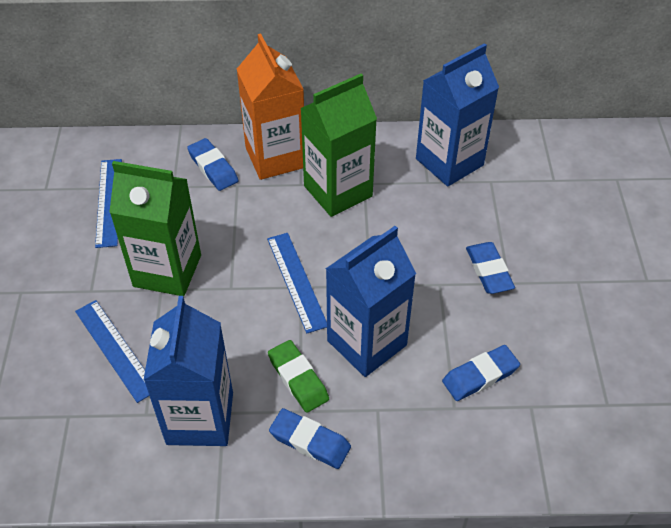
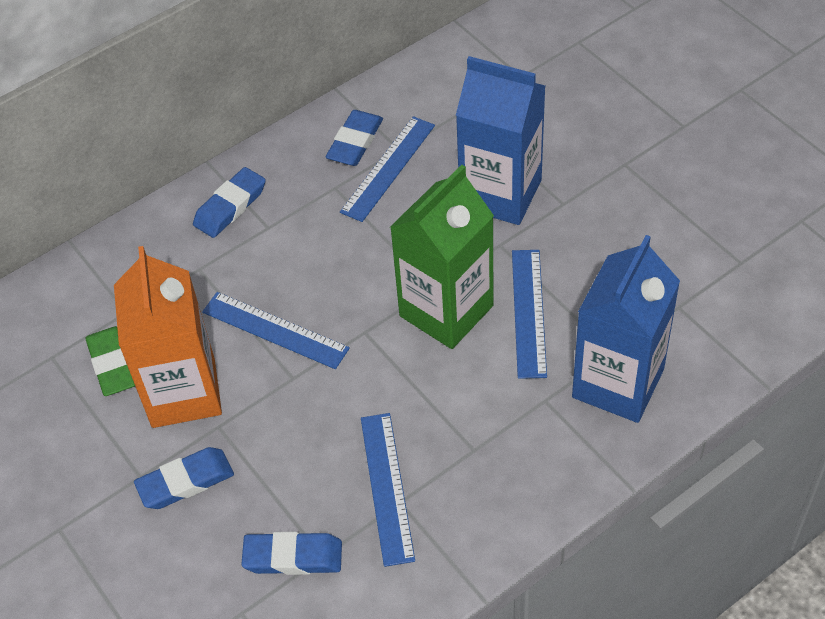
blue carton: [144,296,233,446] [326,226,416,377] [416,43,499,186] = 3 -> [456,56,545,225] [572,235,680,423] = 2
blue ruler: [75,300,149,403] [95,159,122,248] [267,233,327,333] = 3 -> [202,292,350,369] [340,116,435,222] [361,413,415,567] [512,250,547,379] = 4
green carton: [109,161,201,296] [300,74,377,217] = 2 -> [390,165,494,349] = 1

